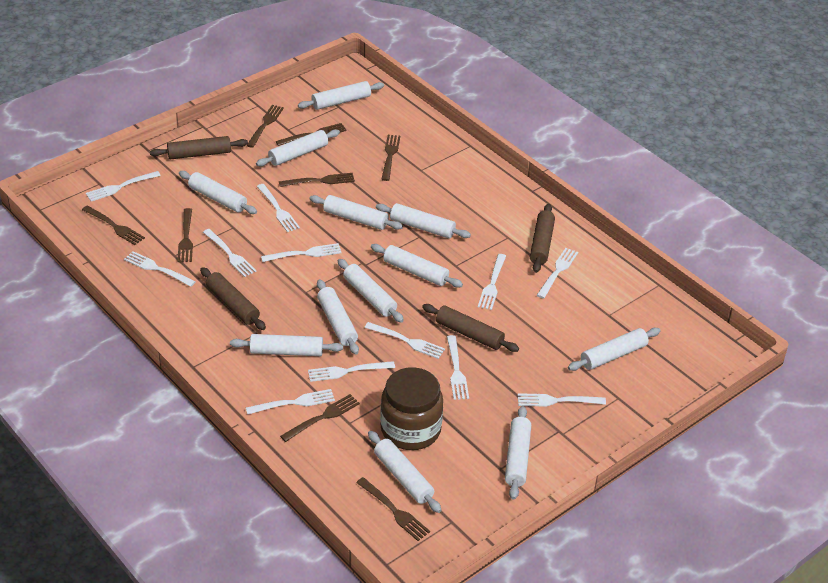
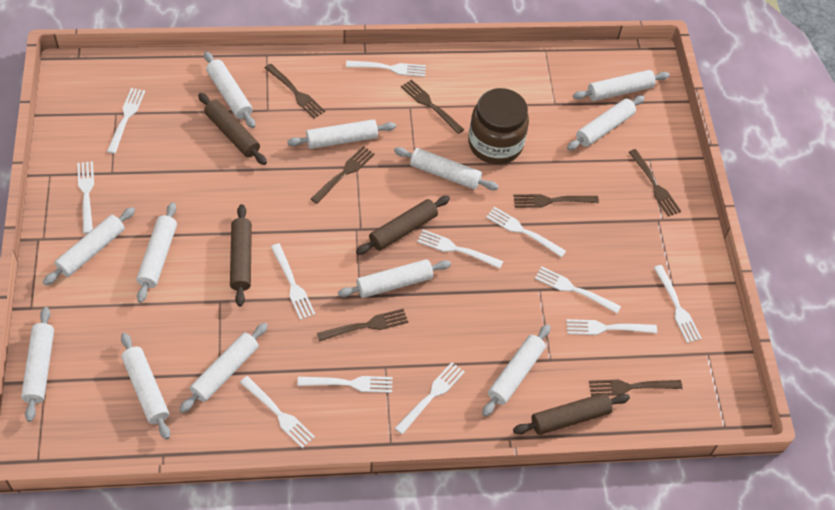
brown fork: [82,206,145,245] [177,208,193,262] [246,105,284,148] [276,123,347,146] [279,173,355,187] [280,394,360,442] [356,477,430,541] [381,135,400,181] = 8 -> [265,64,325,119] [311,146,375,204] [317,309,408,342] [401,80,464,134] [513,194,599,208] [589,379,682,396] [629,149,681,217] = 7

